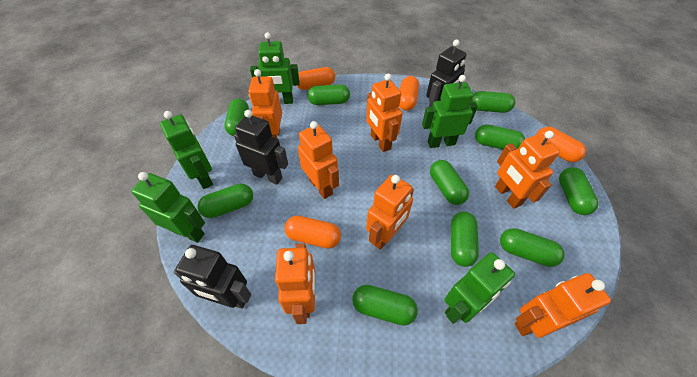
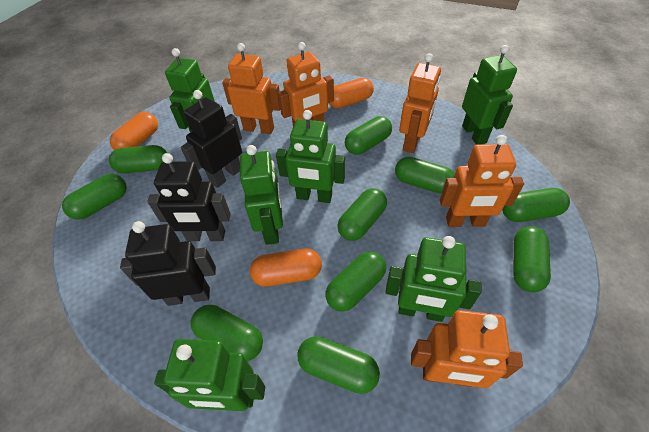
green robot: [131,172,205,243] [160,111,213,189] [250,32,300,104] [422,75,478,148] [444,252,515,324] = 5 -> [154,339,265,411] [165,48,215,132] [240,145,283,245] [276,110,345,203] [386,236,482,322] [462,45,517,145] = 6
orange capsule: [285,215,341,248] [297,67,335,90] [399,76,419,111] [536,127,586,162] = 4 -> [110,112,158,150] [250,249,322,286] [329,78,374,108] = 3
orange robot: [248,69,282,139] [275,244,315,324] [298,121,339,199] [366,73,403,152] [366,174,414,250] [495,131,560,209] [515,273,611,338] = 7 -> [222,43,280,134] [278,42,334,126] [399,53,441,153] [411,310,523,388] [440,135,524,227] = 5

